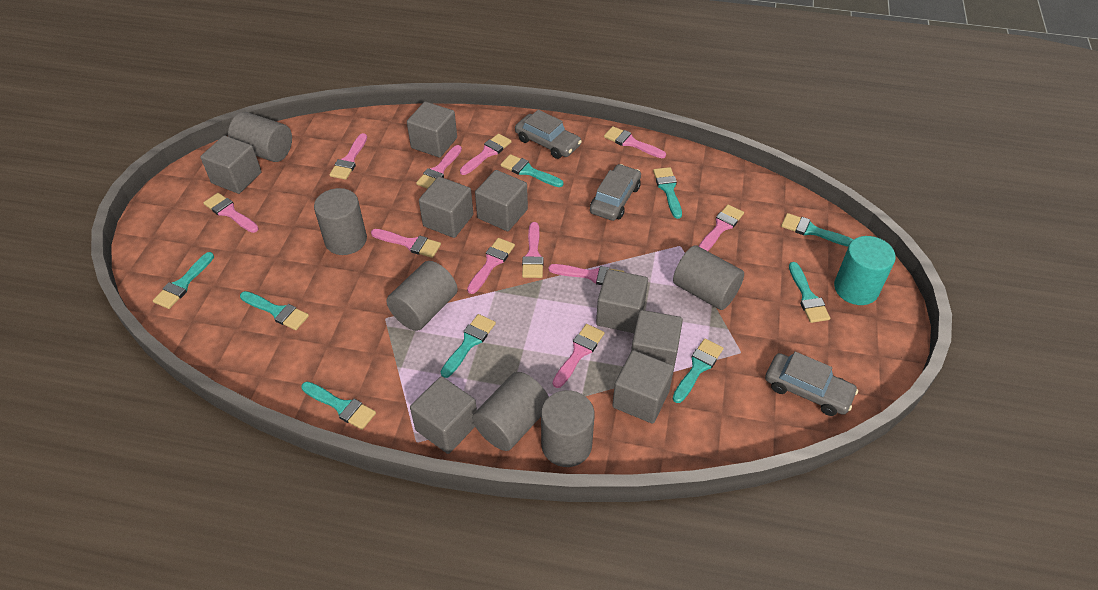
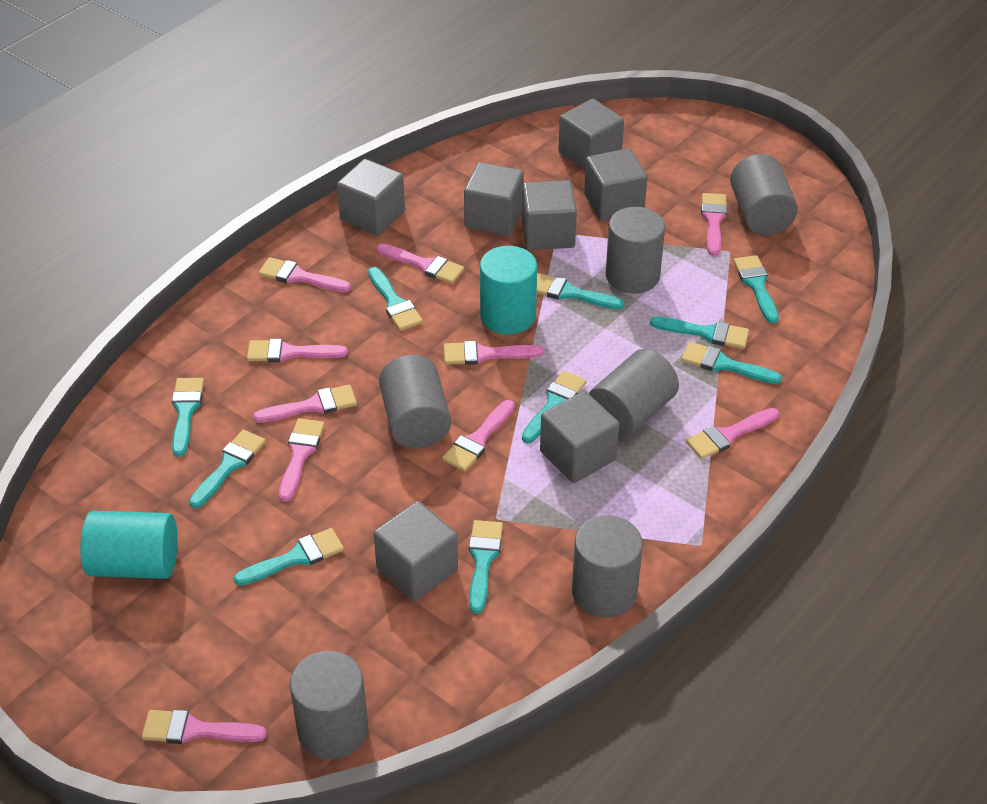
grey car: [515,110,582,159] [590,164,641,221] [765,352,858,416] = 3 -> none = 0
grey cube: [200,135,262,194] [407,102,457,157] [410,376,477,454] [419,177,473,238] [475,170,528,231] [596,269,648,333] [612,350,674,424] [631,310,683,367] = 8 -> [337,159,405,236] [373,501,458,601] [464,162,524,236] [522,180,577,250] [540,391,619,483] [558,99,624,170] [584,148,648,221] = 7
pink brush: [203,193,259,233] [329,133,367,180] [371,229,441,258] [416,145,462,189] [460,133,512,175] [467,238,515,294] [522,222,544,278] [548,264,624,285] [553,324,605,388] [604,126,666,158] [699,205,744,251] = 11 -> [142,710,267,744] [247,339,348,362] [253,384,357,423] [259,257,351,292] [279,418,325,502] [376,244,464,284] [442,400,515,472] [444,341,543,365] [686,408,779,459] [701,193,727,256] = 10
turquoise brush: [153,252,214,309] [240,291,309,330] [301,382,376,430] [441,314,496,378] [500,154,563,187] [653,167,682,219] [672,338,723,403] [781,213,853,247] [789,262,830,323] = 9 -> [172,378,204,457] [189,430,266,509] [234,528,344,586] [368,267,423,331] [469,520,503,614] [522,371,586,443] [537,273,624,309] [650,317,749,349] [681,342,782,384] [733,255,779,324] = 10
turquoise cylinder: [834,236,896,305] = 1 -> [80,511,178,579] [480,246,537,334] = 2

